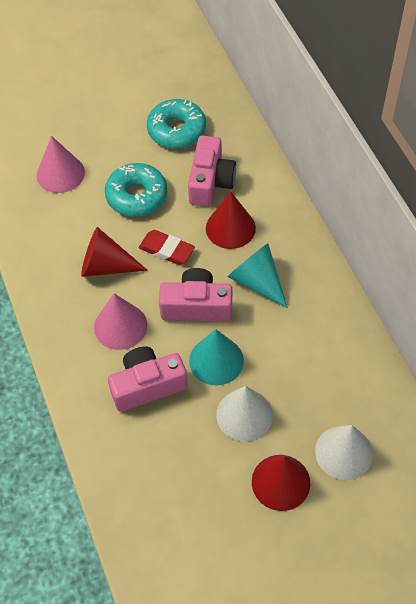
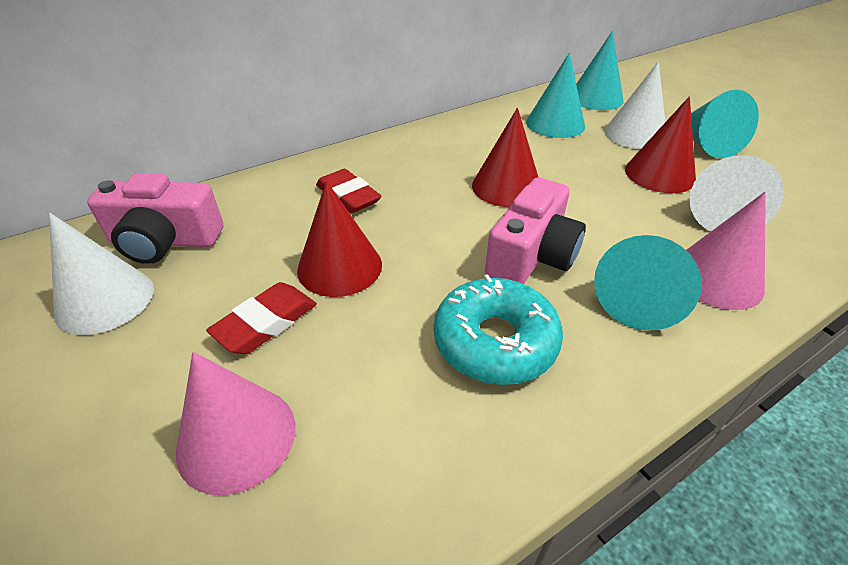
pink camera: [108,346,188,412] [159,268,232,322] [188,136,236,207] = 3 -> [87,173,223,264] [485,177,586,284] = 2
red eraser: [139,230,195,265] = 1 -> [206,282,317,354] [316,169,381,213] = 2
turquoise cone: [189,329,244,385] [228,243,288,308] = 2 -> [526,53,585,138] [576,31,624,110] [594,235,702,330] [691,90,759,159] = 4
turquoise donut: [105,163,167,217] [147,99,206,149] = 2 -> [434,274,563,385] = 1
white cone: [216,386,273,441] [315,425,373,480] = 2 -> [49,213,154,335] [604,62,665,149] [690,155,784,231] = 3

